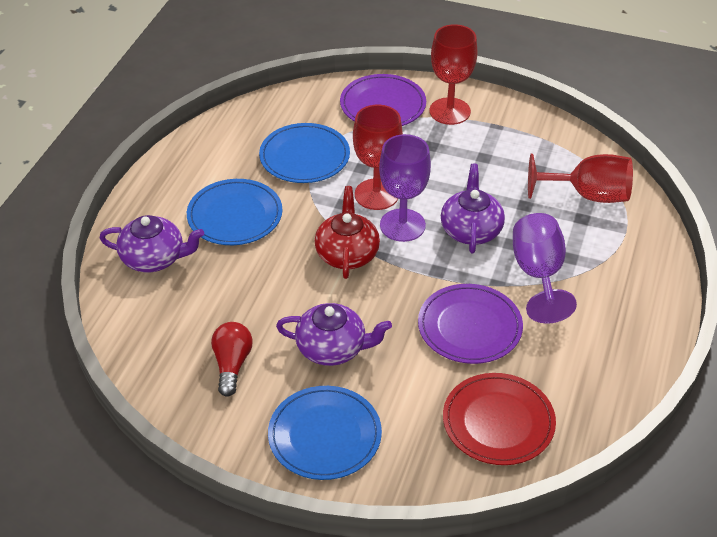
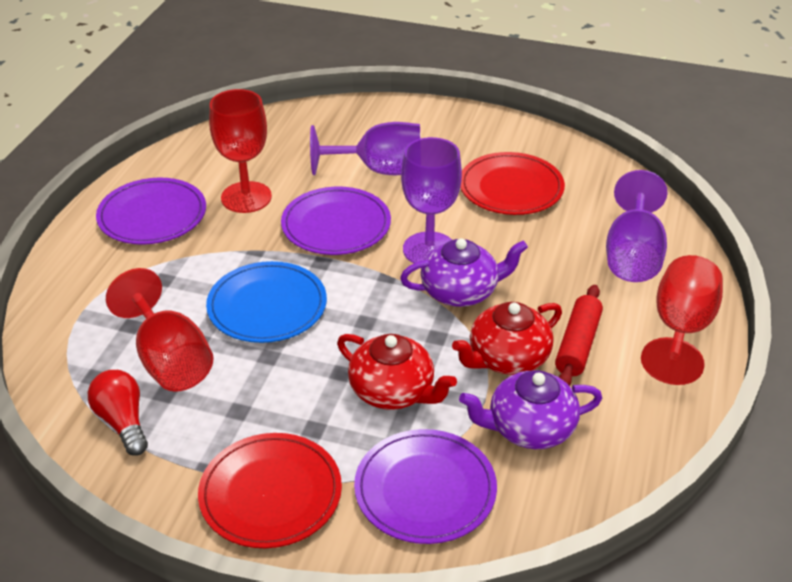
blue plate: [187,179,282,245] [259,123,350,183] [268,386,382,480] = 3 -> [206,261,327,343] = 1
purple goblet: [379,134,431,242] [513,213,577,323] = 2 -> [310,122,420,175] [401,137,462,263] [606,170,667,282] = 3
purple plate: [340,74,426,126] [418,284,523,364] = 2 -> [96,178,206,245] [281,187,391,255] [354,429,497,544] = 3
purple teapot: [100,215,204,272] [276,303,392,366] [441,164,505,253] = 3 -> [400,238,528,307] [459,370,602,449] = 2
red plate: [443,373,556,465] = 1 -> [198,433,342,548] [460,152,565,215] = 2
red rolling pin: none = 0 -> [555,285,603,386] = 1
red teapot: [315,186,380,279] = 1 -> [337,334,457,410] [452,302,562,375] = 2

